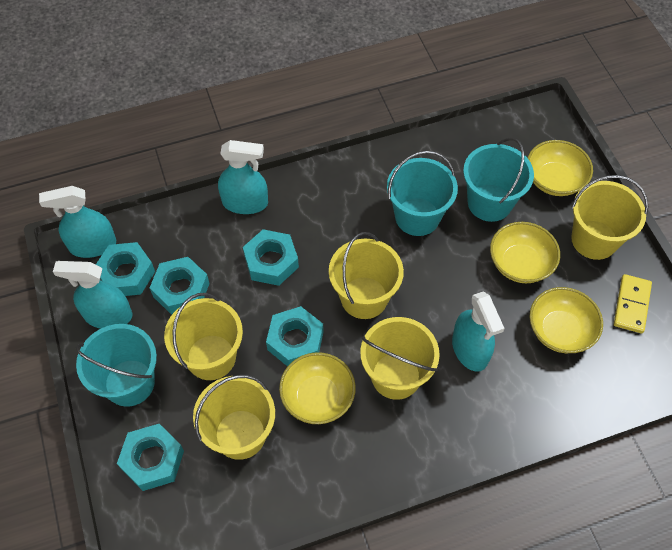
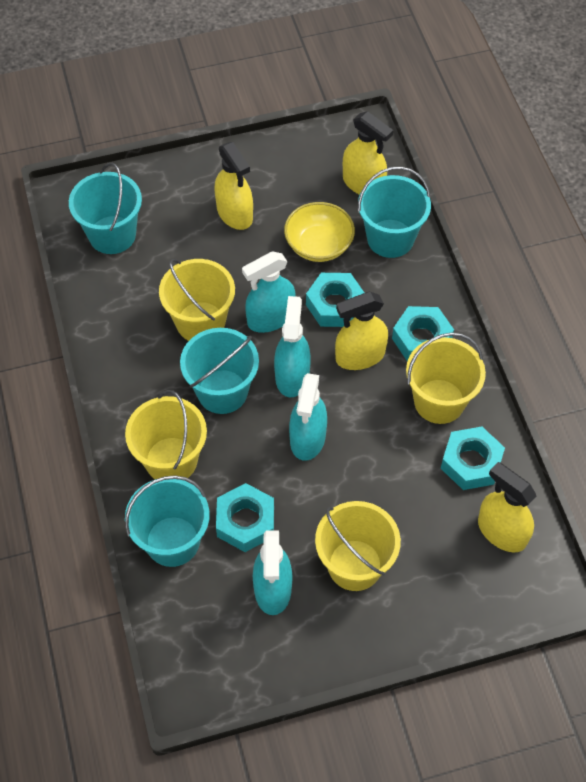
turquoise bucket: [76,324,157,407] [387,151,458,236] [463,138,534,222] = 3 -> [69,162,142,254] [125,475,210,567] [180,328,259,414] [358,166,431,258] = 4
turquoise nut: [96,242,155,296] [117,424,184,491] [150,257,210,315] [243,229,299,286] [266,306,324,367] = 5 -> [216,483,274,552] [306,273,364,327] [392,306,454,361] [441,426,505,490] = 4
yellow bowl: [279,352,356,424] [490,222,560,283] [528,140,593,196] [530,287,603,353] = 4 -> [284,202,355,262] = 1
yellow bucket: [164,293,243,380] [193,375,275,460] [329,232,404,319] [360,317,440,400] [571,175,648,260] = 5 -> [125,390,207,479] [159,259,235,341] [315,501,401,591] [406,333,486,424] = 4
yellow domino: [614,274,652,333] = 1 -> none = 0
yellow spray bottle: none = 0 -> [214,142,253,230] [335,292,388,370] [343,111,393,195] [478,462,536,552] = 4

